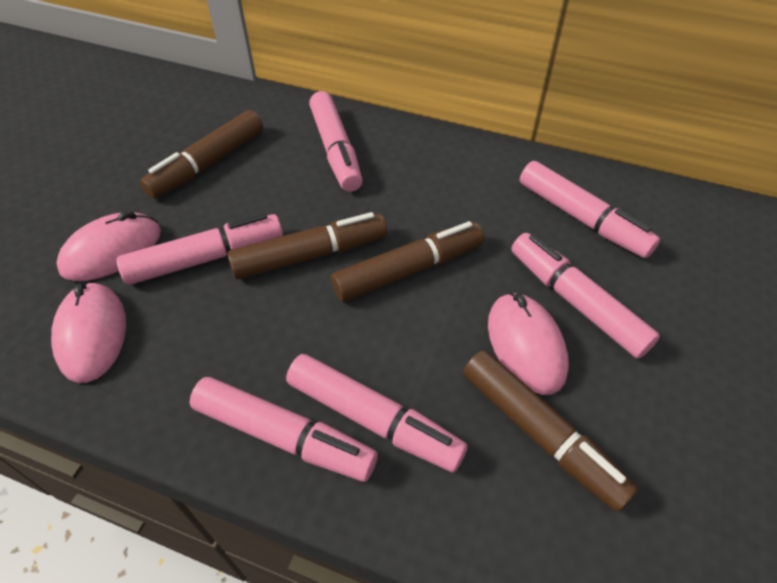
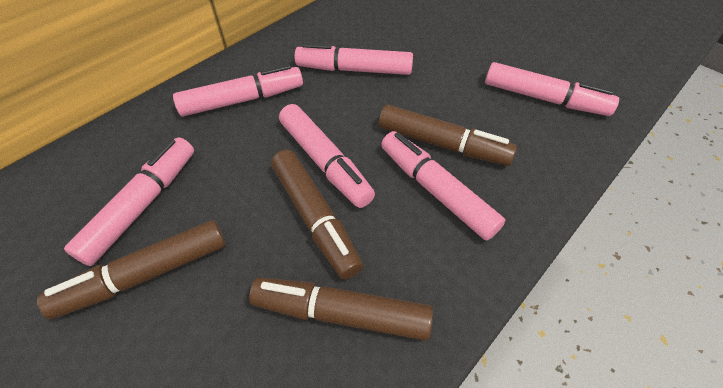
pink mouse: [51,282,126,383] [56,211,161,281] [488,292,569,395] = 3 -> none = 0

